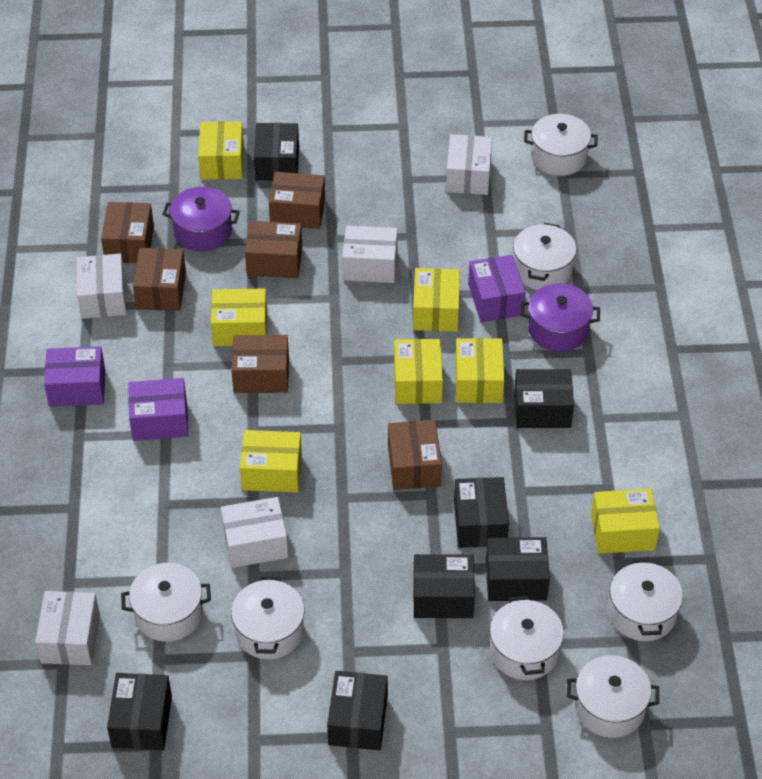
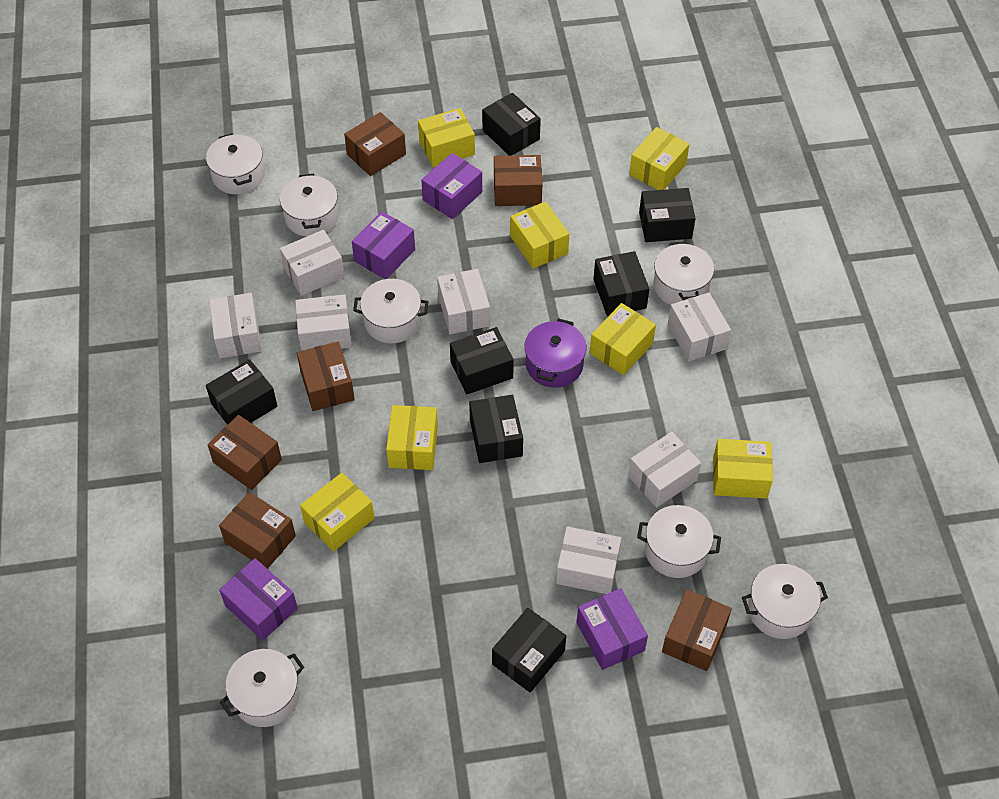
purple box: [44,346,105,407] [128,378,188,441] [468,255,526,322] = 3 -> [219,558,298,640] [352,211,415,279] [421,153,482,219] [576,588,648,670] = 4
purple pot: [163,187,240,251] [521,283,600,352] = 2 -> [524,318,586,388] = 1
white box: [35,591,100,665] [77,254,126,319] [221,497,288,568] [342,225,398,283] [446,134,492,195] = 5 -> [209,293,262,358] [280,230,345,296] [295,294,352,351] [437,269,490,334] [556,526,621,594] [628,432,701,508] [668,293,731,361] = 7

